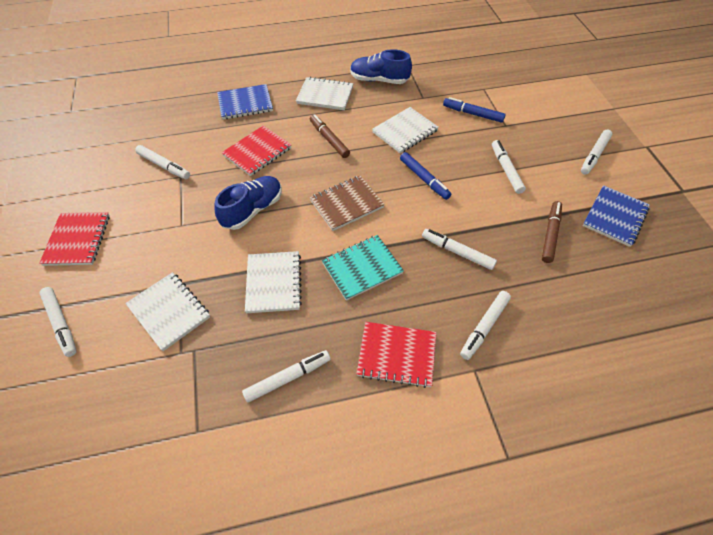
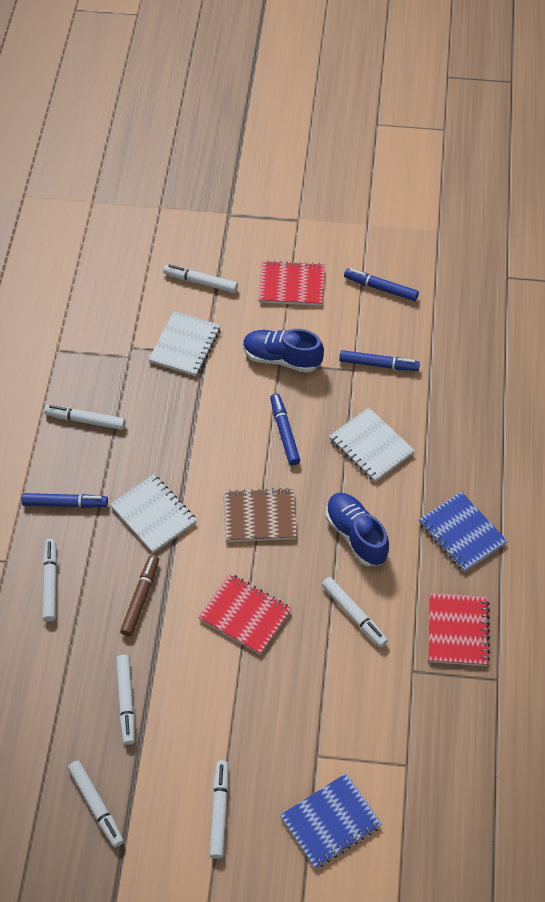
blue marker: [400,152,452,200] [443,97,506,123] = 2 -> [22,493,108,508] [270,393,300,465] [339,350,420,371] [344,269,419,301] = 4
brown marker: [310,114,350,158] [542,201,562,263] = 2 -> [120,555,159,636] = 1
turquoise notebook: [322,235,404,301] = 1 -> none = 0
white notebook: [125,272,210,351] [245,251,302,313] [296,77,353,110] [372,107,439,154] = 4 -> [110,474,197,553] [148,311,221,376] [329,408,415,482] = 3

